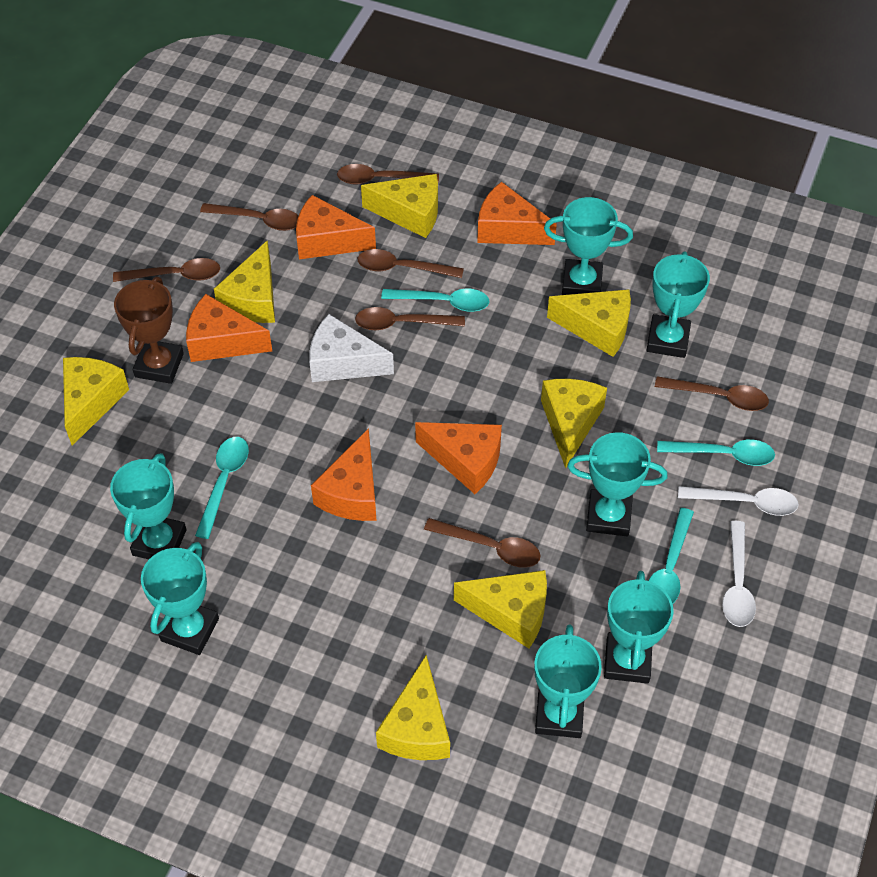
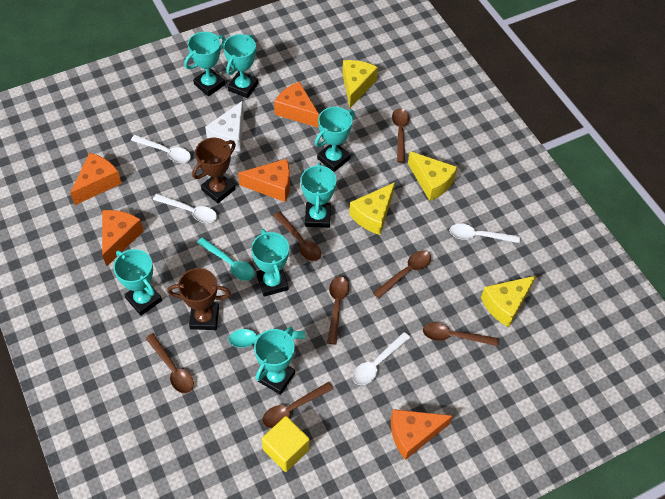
brown trophy: [114,277,184,384] = 1 -> [167,268,231,330] [192,138,236,203] = 2
turquoise spoon: [195,437,249,539] [381,289,489,312] [649,508,694,604] [657,439,775,466] = 4 -> [197,237,255,281] [228,329,305,348] = 2
white spoon: [678,486,799,516] [722,521,756,627] = 2 -> [131,135,191,163] [153,194,217,223] [352,332,410,385] [449,223,520,243] = 4
yellow cheese: [63,357,129,446] [214,240,275,323] [361,174,438,238] [376,655,450,760] [454,570,547,648] [541,379,607,469] [547,289,631,357] = 7 -> [342,60,378,108] [349,182,395,235] [408,151,457,201] [481,276,536,327] = 4
yellow cube: none = 0 -> [262,416,310,472] = 1

